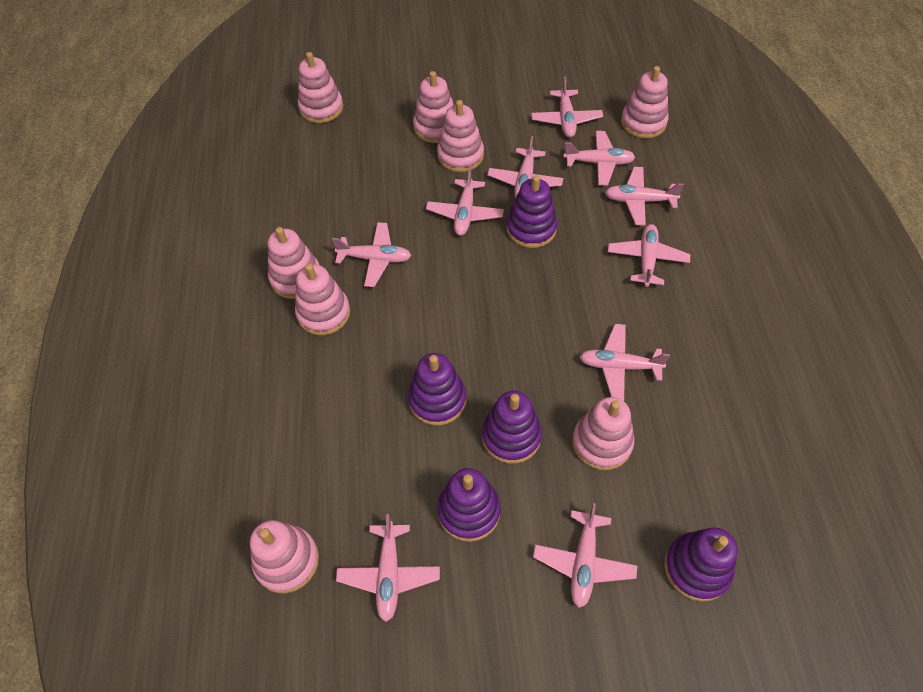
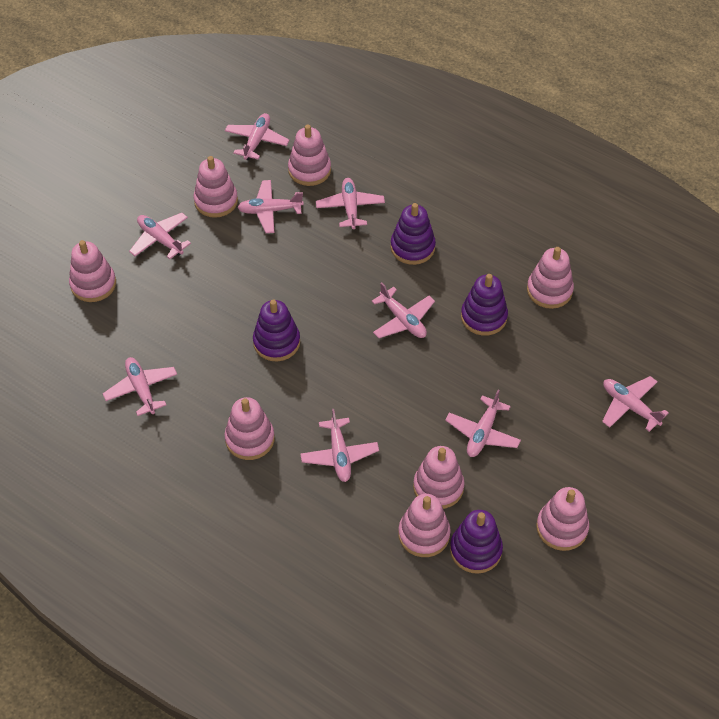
pink plane: [332,222,412,287] [336,514,440,622] [426,167,504,236] [487,136,563,198] [531,76,603,138] [533,503,637,608] [564,131,635,185] [580,324,670,401] [605,167,684,226] [608,224,690,287] = 10 -> [103,357,177,416] [129,213,191,259] [225,113,290,160] [237,180,304,233] [300,409,379,482] [316,178,385,229] [371,282,435,338] [445,390,521,457] [602,376,669,432] = 9
purple stacking toy: [408,353,466,426] [437,468,501,542] [482,391,542,464] [507,175,557,248] [664,527,738,602] = 5 -> [253,300,300,361] [391,203,436,265] [450,510,503,574] [461,274,508,336] = 4

